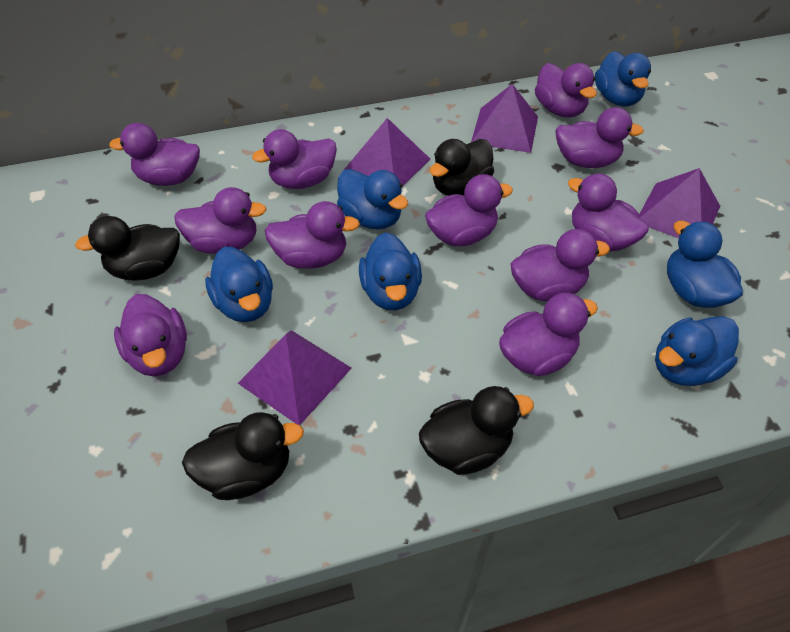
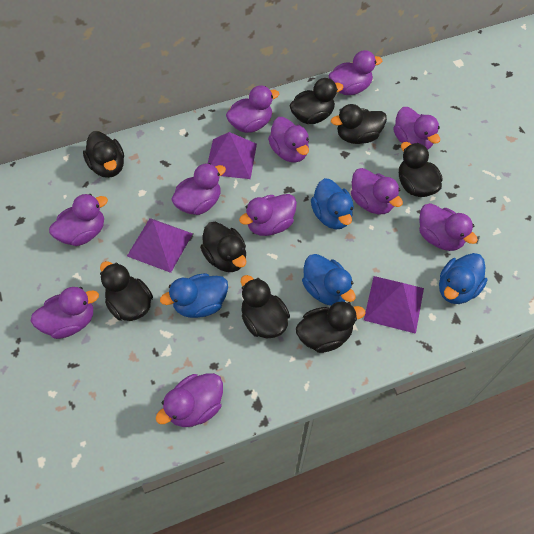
black duck: [75,216,180,281] [182,412,304,500] [419,386,534,475] [430,139,494,196] = 4 -> [83,131,124,178] [100,261,153,321] [200,222,246,272] [241,275,290,338] [289,78,343,124] [296,301,365,353] [331,104,387,144] [399,142,442,197] = 8
blue duck: [205,247,273,322] [337,169,408,230] [359,232,422,310] [595,51,651,107] [655,316,739,386] [667,221,743,308] = 6 -> [160,273,228,318] [302,254,356,306] [311,178,354,229] [439,253,488,304] = 4
purple pyramid: [238,330,352,425] [344,118,430,187] [471,84,538,153] [639,168,720,238] = 4 -> [127,218,193,273] [208,132,257,179] [364,276,424,334] = 3

